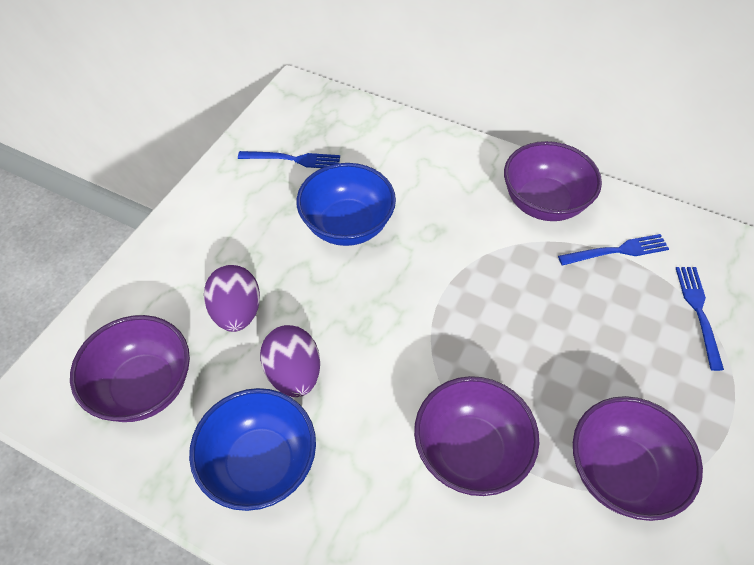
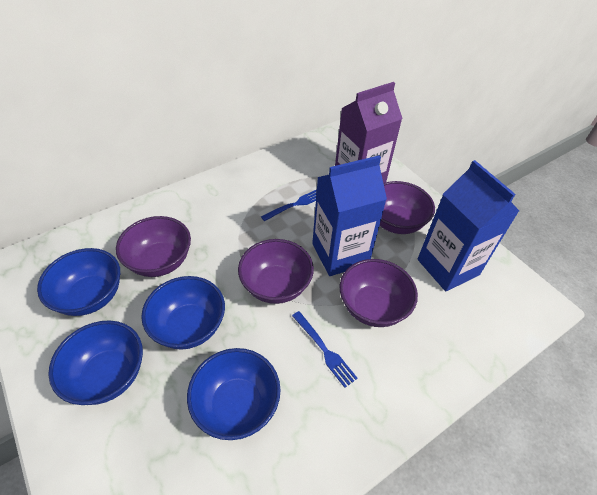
blue bowl: [189,388,316,511] [296,163,396,246] = 2 -> [37,248,120,316] [48,320,143,405] [141,276,225,350] [187,348,281,440] = 4
blue carton: none = 0 -> [312,155,387,276] [417,160,519,291] = 2
blue fork: [238,151,340,168] [558,234,669,266] [676,267,724,371] = 3 -> [261,190,317,221] [292,311,358,388] = 2
purple carton: none = 0 -> [335,82,403,183] = 1
purple egg: [204,265,260,332] [260,325,320,397] = 2 -> none = 0

